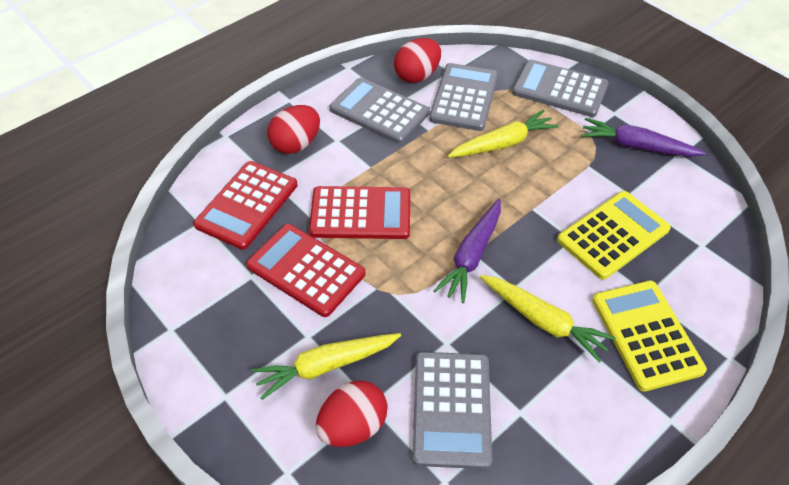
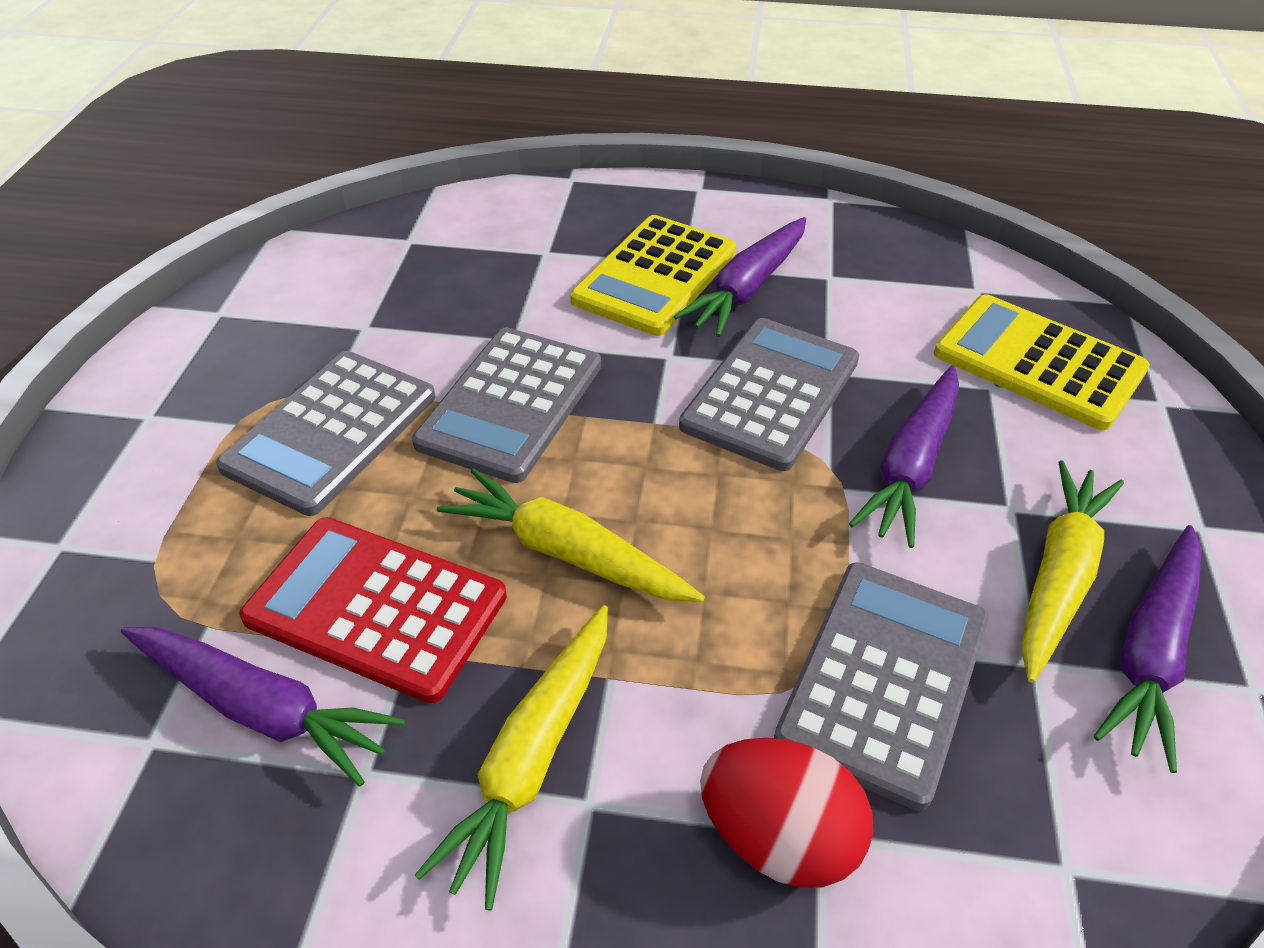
purple carrot: [434,199,501,303] [581,118,706,157] = 2 -> [121,627,405,786] [673,217,806,337] [849,365,959,548] [1094,525,1202,773] = 4
red calculator: [193,161,298,250] [246,224,366,317] [309,186,410,239] = 3 -> [239,517,507,703] = 1
red egg: [267,105,320,154] [316,381,388,447] [394,38,441,83] = 3 -> [700,738,873,888] = 1

